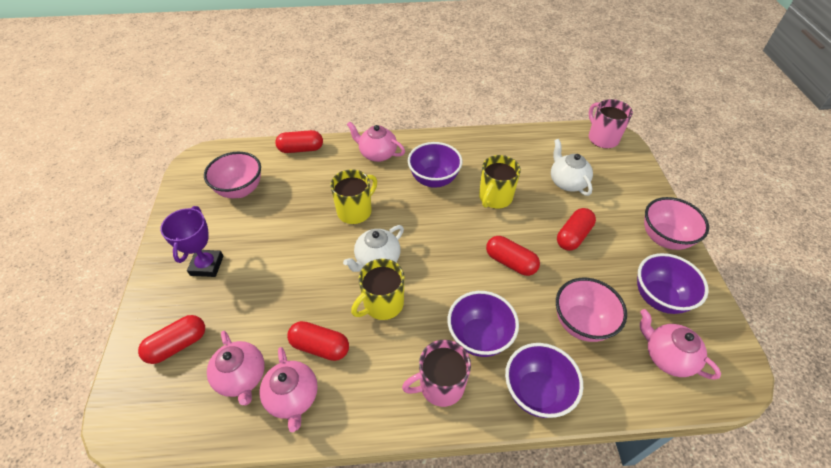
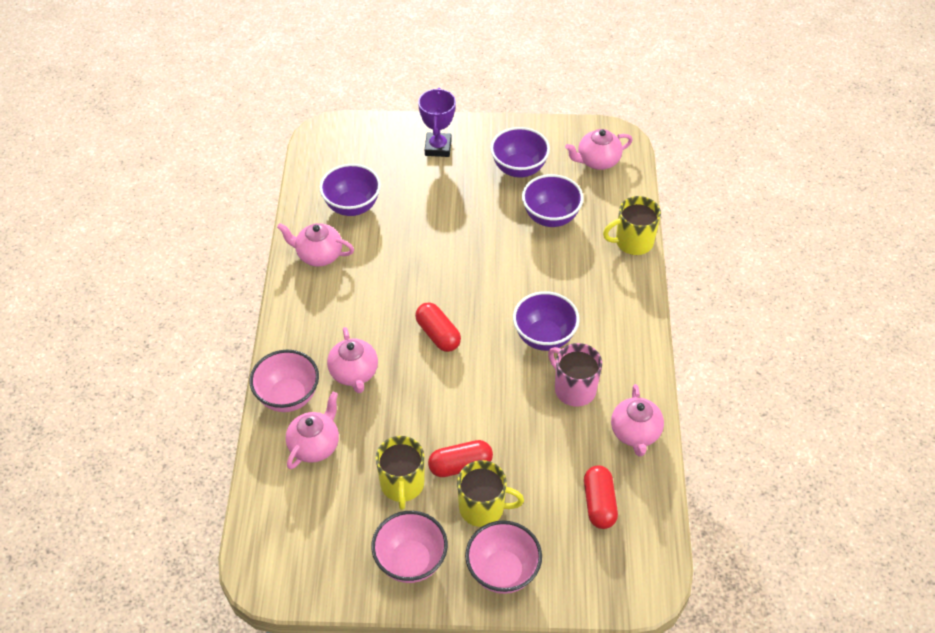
pink mug: [402,340,471,407] [589,99,633,148] = 2 -> [548,343,602,407] = 1
pink teapot: [207,331,265,406] [260,347,318,432] [347,121,405,162] [640,309,721,380] = 4 -> [277,223,354,267] [286,392,339,469] [327,327,378,393] [565,129,633,170] [611,384,664,456] = 5
red capsule: [138,315,205,364] [275,130,323,153] [287,321,349,361] [486,236,540,276] [557,208,596,251] = 5 -> [415,302,461,352] [428,440,493,477] [584,465,618,529] = 3
white teapot: [343,225,404,272] [551,139,593,196] = 2 -> none = 0

